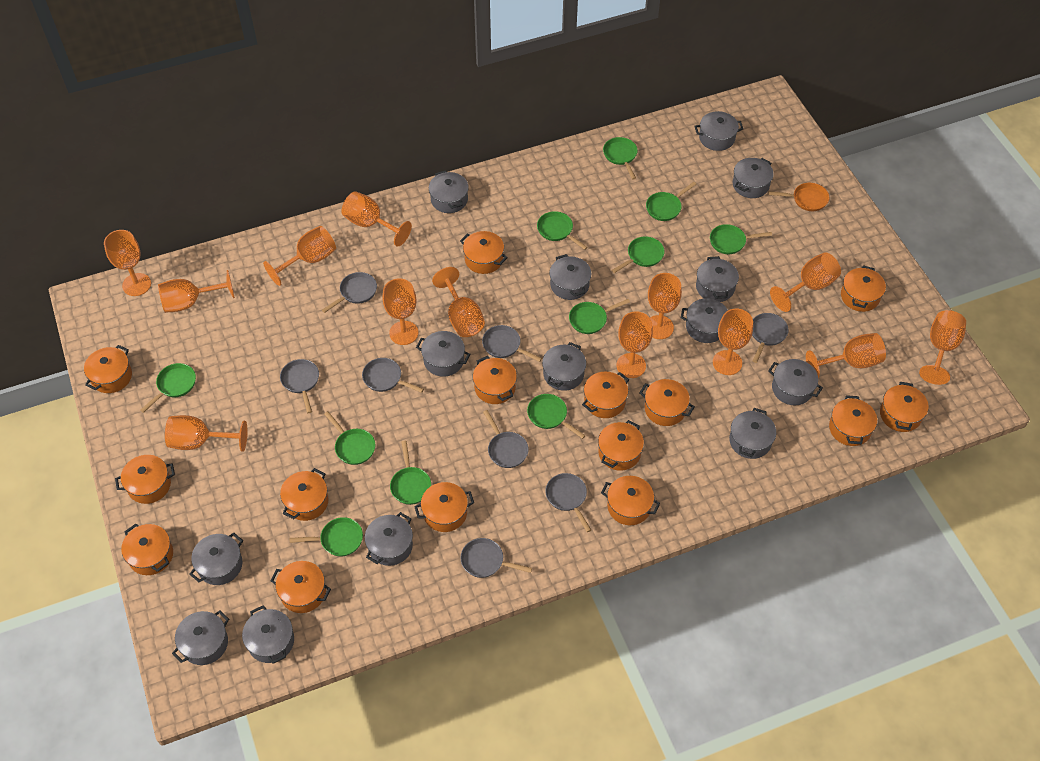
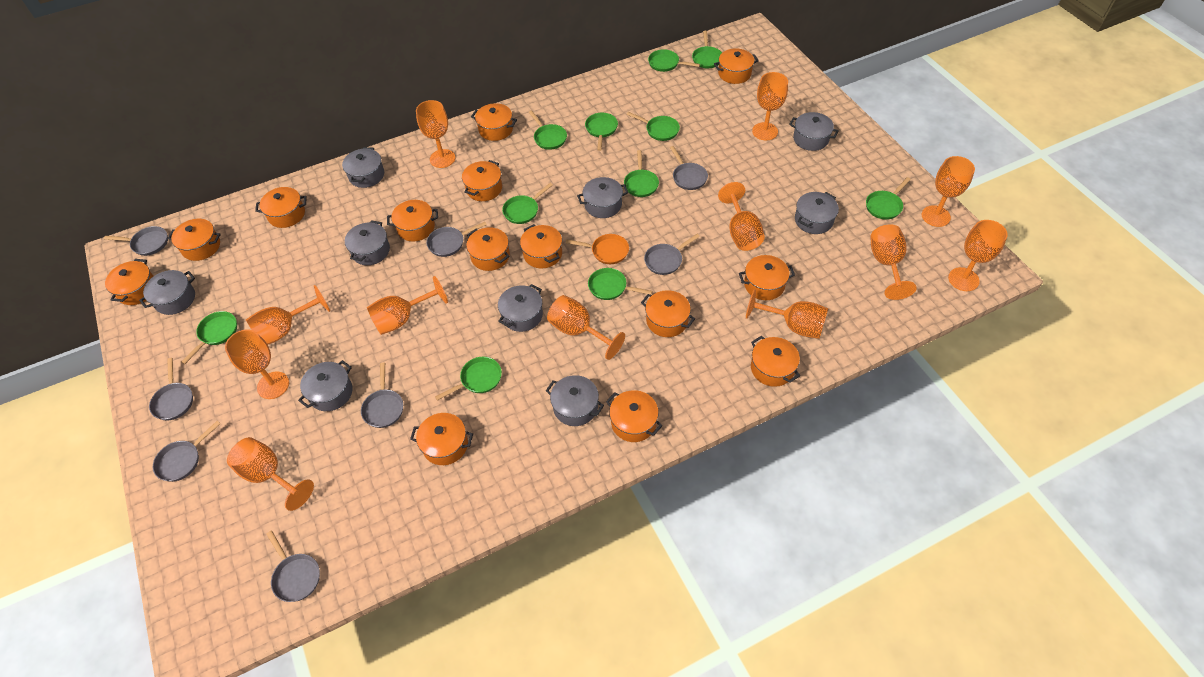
grey pot: [172,610,229,665] [189,533,243,585] [242,605,294,664] [365,512,413,566] [416,331,470,377] [429,170,469,213] [542,342,586,391] [549,254,591,300] [681,298,728,343] [694,111,744,151] [696,256,739,302] [729,408,776,459] [733,158,774,198] [768,359,823,405] = 14 -> [139,270,195,315] [298,360,353,411] [342,147,384,188] [345,220,390,265] [498,284,543,332] [546,375,604,426] [577,177,628,218] [789,112,839,151] [795,192,839,234] = 9
orange goblet: [104,230,151,296] [158,270,235,313] [165,415,248,452] [263,226,336,286] [341,191,412,247] [382,278,418,345] [432,267,485,337] [617,311,653,378] [648,273,682,339] [713,309,753,375] [770,252,841,312] [806,333,886,378] [919,310,966,385] = 13 -> [225,329,289,399] [227,437,314,511] [246,285,330,345] [367,276,448,335] [416,100,455,168] [547,295,625,360] [718,182,765,251] [746,289,828,339] [752,72,788,140] [870,224,917,300] [922,156,975,227] [948,220,1008,291] = 12
orange pot: [84,345,132,393] [115,455,175,504] [121,524,173,575] [270,561,331,613] [280,468,328,521] [414,482,474,532] [460,231,508,274] [473,356,517,404] [582,371,629,418] [598,420,644,471] [601,476,660,525] [639,379,695,426] [829,395,877,446] [841,265,886,312] [880,382,929,432] = 15 -> [105,259,153,305] [168,219,221,261] [255,187,307,228] [387,200,438,242] [410,413,473,465] [462,160,502,201] [467,227,510,271] [471,103,517,141] [520,224,562,269] [606,390,662,442] [641,290,695,337] [714,48,759,84] [739,255,795,300] [751,336,800,387] = 14

